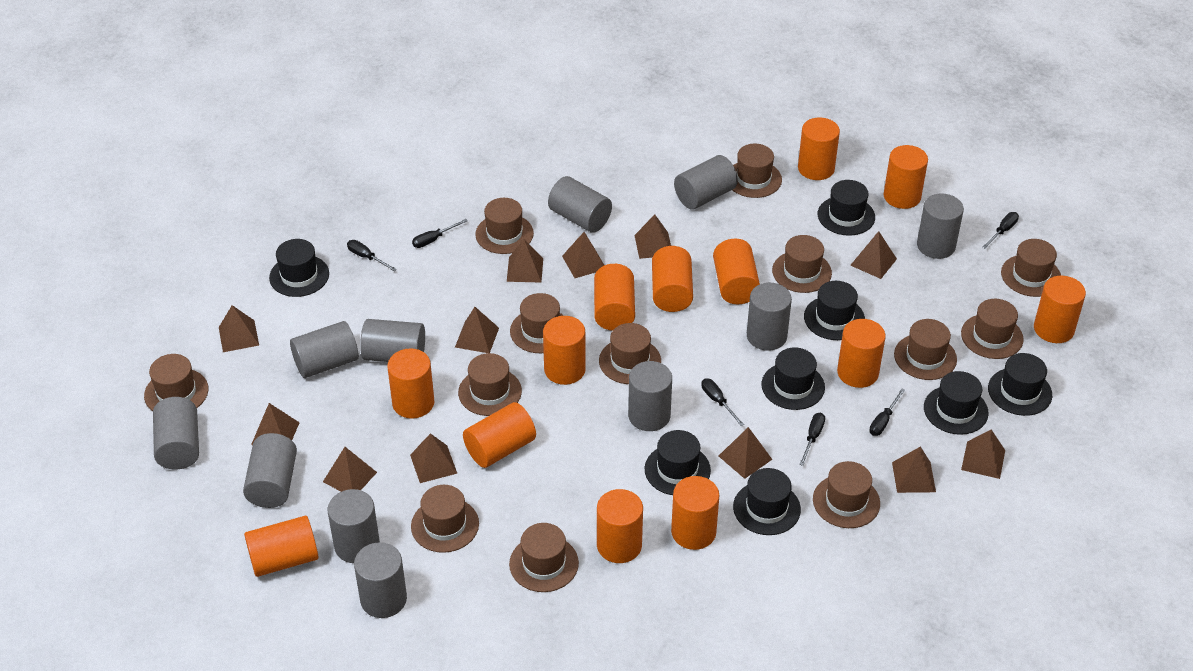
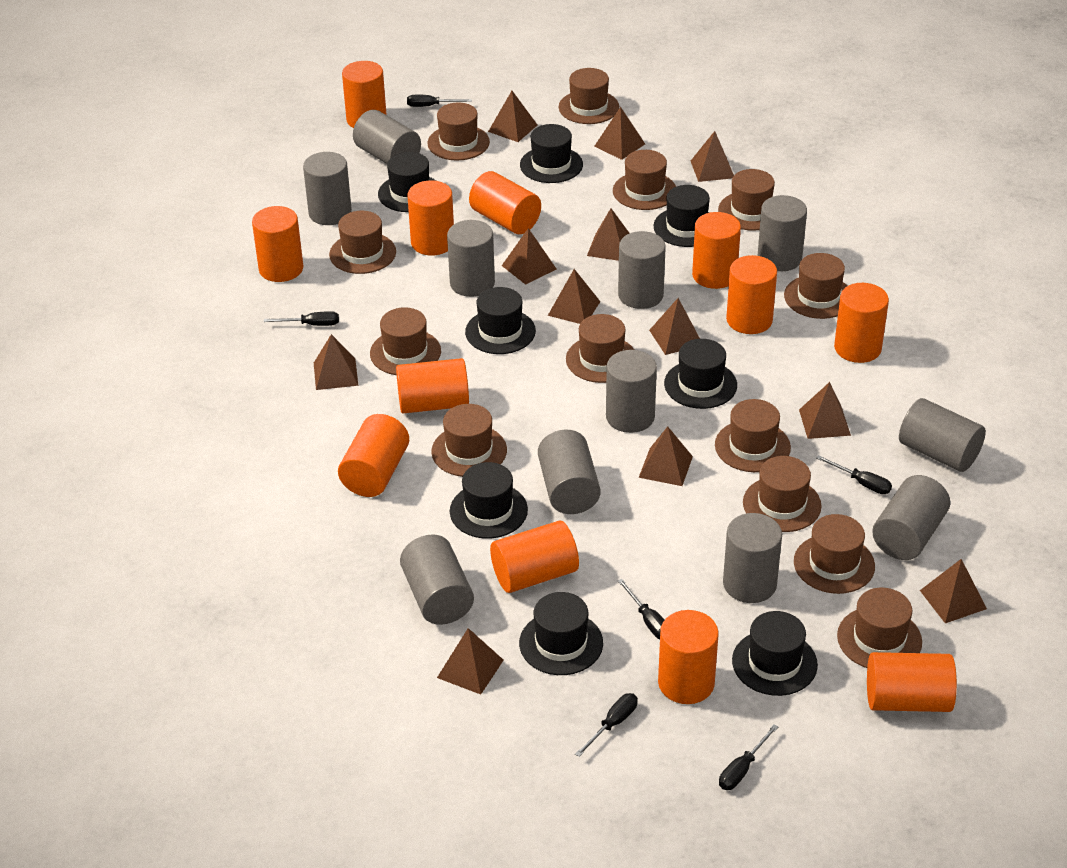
orange cylinder: [244,516,318,577] [387,348,434,419] [463,402,536,468] [543,316,586,385] [594,264,635,331] [597,489,643,563] [652,246,693,312] [671,476,719,550] [713,239,760,304] [798,117,840,180] [837,319,886,388] [883,145,928,209] [1034,276,1086,343] = 13 -> [252,206,303,282] [338,414,409,497] [342,61,387,128] [396,358,469,413] [407,180,454,256] [469,171,541,234] [490,521,579,593] [658,610,719,704] [692,212,741,289] [726,255,777,334] [834,283,889,363] [867,652,957,712] = 12

